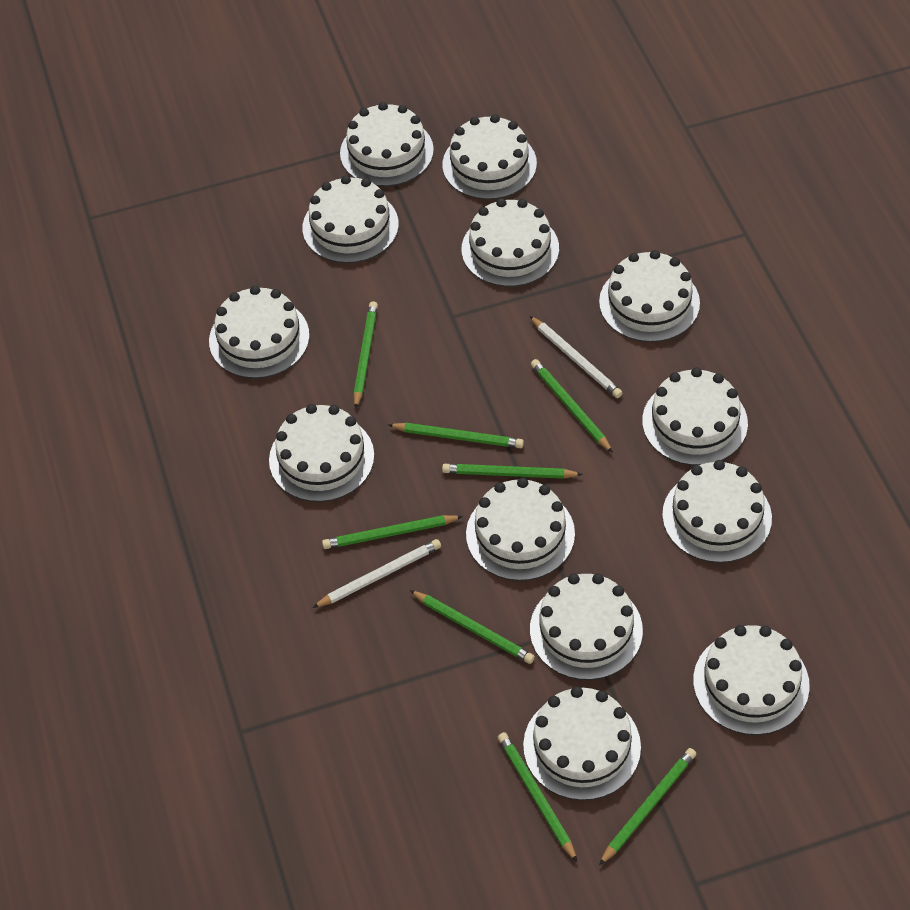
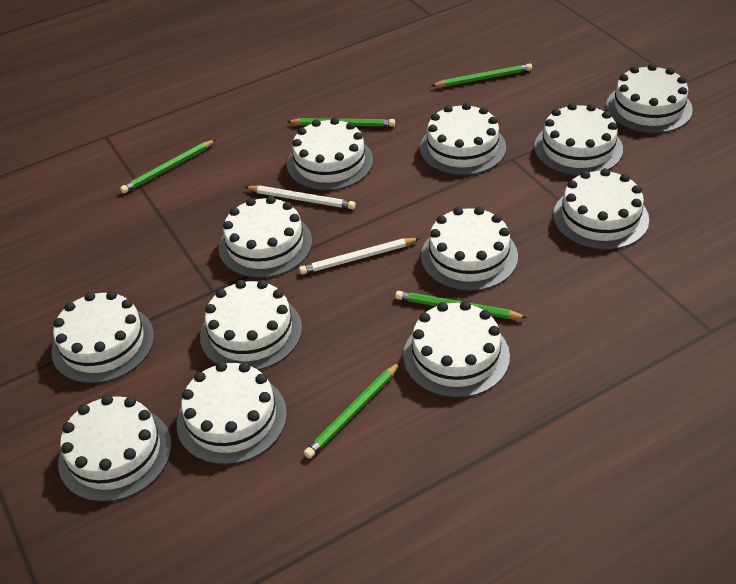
green pencil: [322,515,463,549] [353,301,378,409] [388,423,524,448] [410,590,535,664] [442,464,583,479] [498,732,577,862] [531,359,613,453] [599,748,696,865] = 8 -> [120,140,215,193] [287,118,395,127] [304,362,400,459] [395,291,527,319] [431,63,532,87] = 5
white cake: [209,286,309,379] [269,404,374,502] [302,175,399,263] [340,102,434,186] [442,114,537,200] [462,198,559,287] [466,478,575,581] [523,686,641,800] [530,573,643,680] [599,250,700,342] [642,367,748,465] [662,460,772,563] [693,625,810,735] = 13 -> [51,291,154,384] [58,395,172,502] [177,362,287,465] [200,280,302,370] [219,196,312,278] [287,117,373,191] [403,301,510,398] [420,103,506,175] [421,207,518,291] [534,103,623,176] [553,168,649,250] [606,64,693,133] = 12

